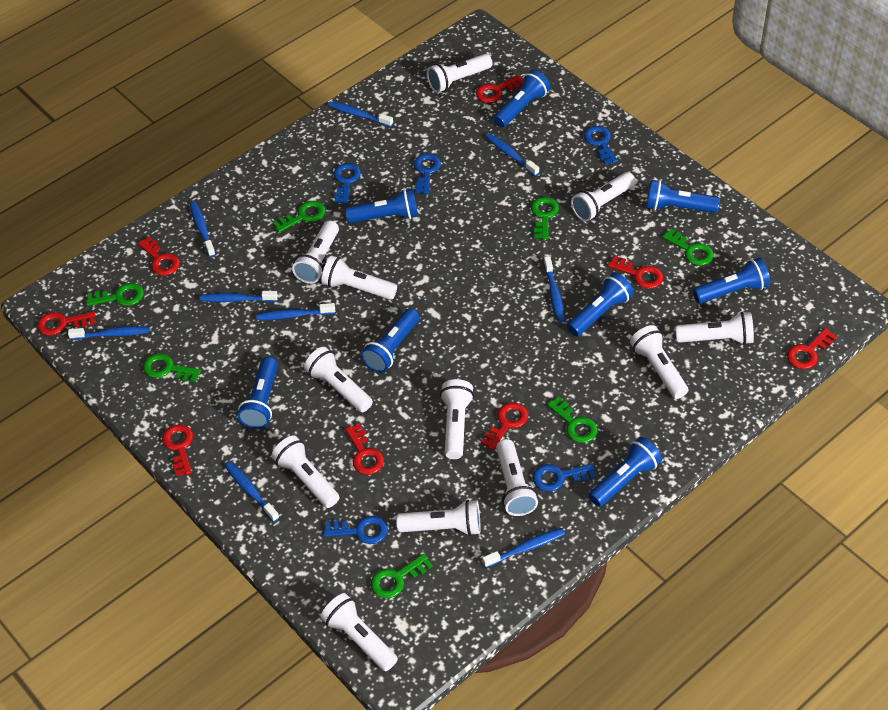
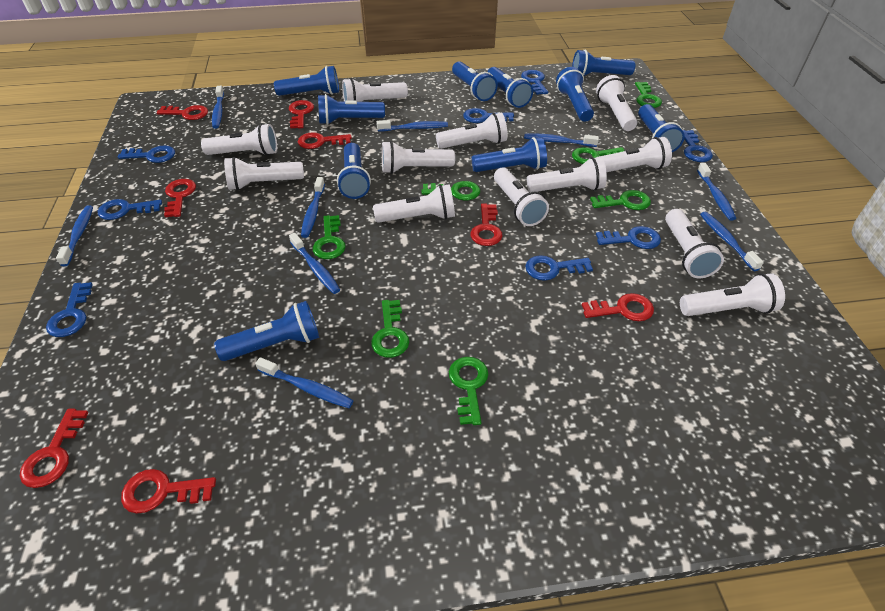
blue flashlight: [238,357,278,429] [345,188,418,223] [361,308,420,373] [494,70,550,127] [567,272,634,336] [588,437,662,507] [646,180,720,213] [693,258,770,304] = 8 -> [214,301,319,361] [274,66,339,96] [318,94,385,125] [337,143,371,199] [452,61,498,101] [471,137,547,172] [487,67,533,108] [556,67,594,122] [572,49,635,76] [638,104,685,152] = 10
blue key: [323,516,388,544] [334,163,361,204] [414,153,441,194] [533,464,596,492] [584,126,618,165] = 5 -> [46,282,93,337] [98,199,162,220] [118,145,175,163] [463,108,514,123] [521,70,548,95] [525,255,593,281] [596,226,661,249] [683,130,713,162] = 8

